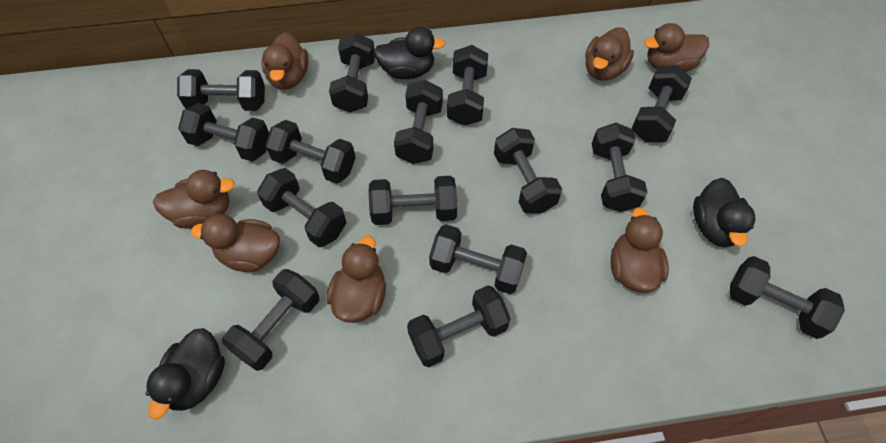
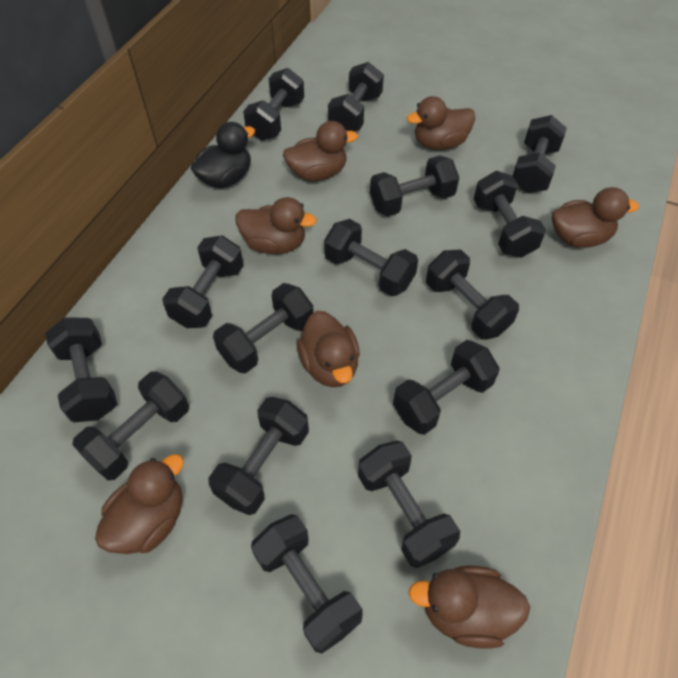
black duck: [146,328,225,419] [374,27,445,79] [693,178,755,247] = 3 -> [191,122,255,188] = 1

